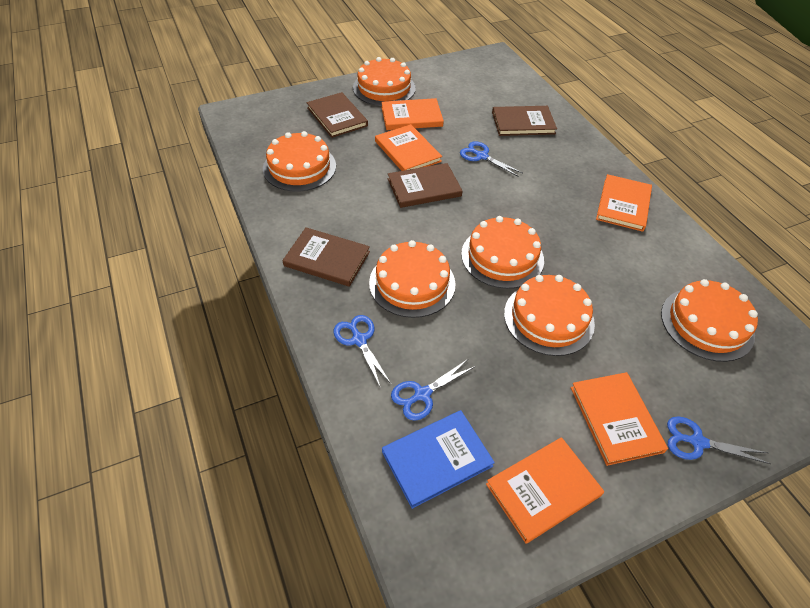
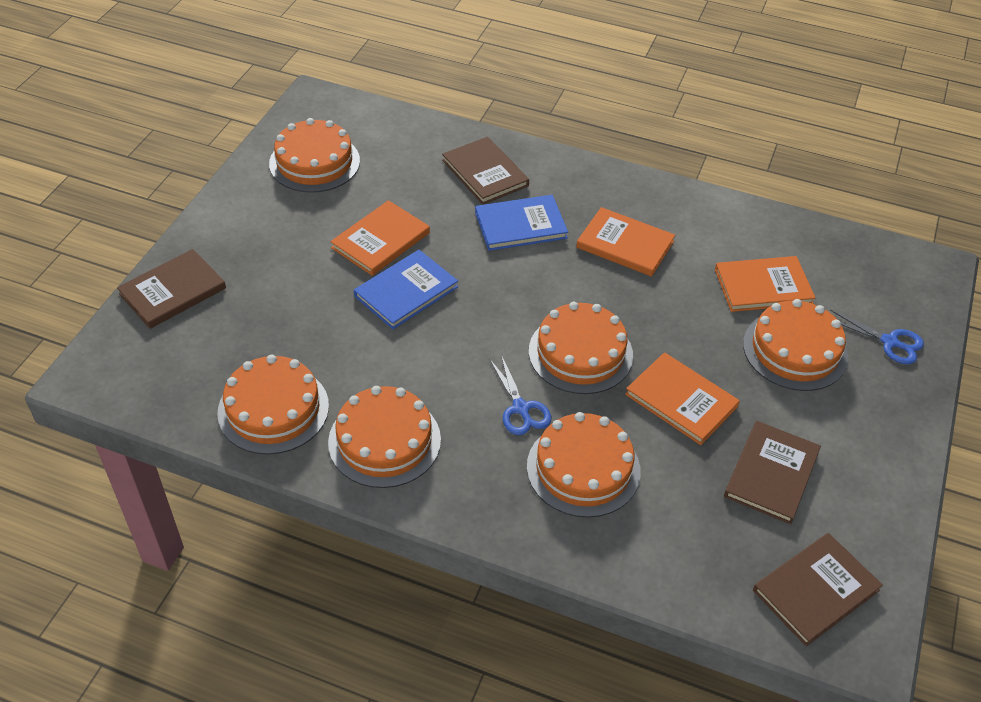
blue book: [382,410,495,509] = 1 -> [354,250,458,329] [475,195,568,251] = 2
blue scissors: [334,315,391,388] [391,359,476,421] [460,141,523,177] [667,416,771,464] = 4 -> [489,355,551,435] [830,310,924,364] = 2
orange book: [375,124,442,171] [381,98,444,130] [486,437,604,543] [571,372,668,466] [596,174,652,232] = 5 -> [330,200,430,276] [576,207,675,277] [625,352,740,445] [715,256,816,312] = 4

